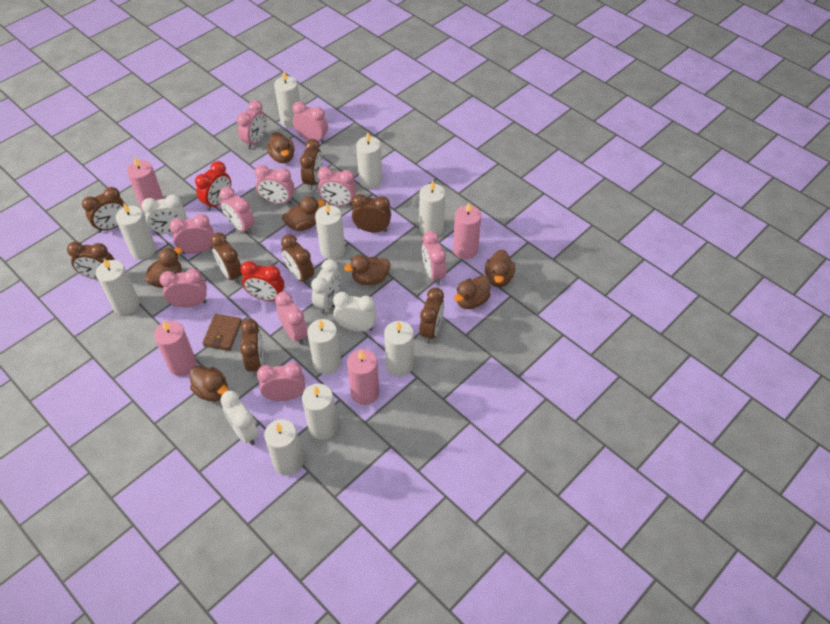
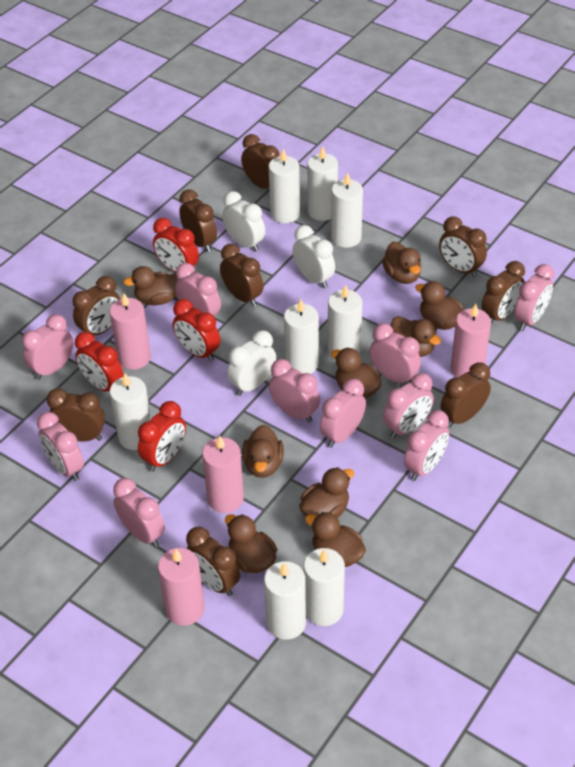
brown clock: [67,241,115,280] [82,187,124,233] [210,232,242,284] [240,319,264,376] [281,234,314,285] [300,139,322,190] [352,194,391,233] [419,287,444,343] = 8 -> [46,388,105,442] [72,276,120,335] [179,189,217,252] [186,527,240,596] [220,244,264,307] [241,134,279,189] [439,216,487,277] [441,363,491,427] [481,261,525,324] = 9
brown duck: [145,248,182,288] [190,366,228,402] [267,132,295,163] [282,196,325,231] [344,255,390,285] [454,275,491,309] [485,250,515,287] = 7 -> [123,266,180,305] [225,514,277,573] [242,425,284,478] [300,467,354,518] [305,512,366,567] [331,348,382,398] [382,242,421,284] [390,316,441,357] [415,281,463,330] = 9
brown wallet: [202,314,242,351] = 1 -> none = 0
red clock: [195,161,231,211] [240,261,284,301] = 2 -> [75,332,124,392] [138,401,186,472] [153,218,199,272] [173,299,220,362] = 4
white candle: [96,259,139,315] [116,203,156,260] [264,419,304,476] [274,71,300,127] [302,384,338,440] [307,319,341,375] [315,203,345,259] [356,132,382,189] [384,321,414,376] [419,180,445,236] = 10 -> [110,373,151,450] [264,561,306,640] [268,148,300,223] [284,299,319,374] [304,548,345,626] [307,146,338,221] [328,284,363,358] [331,172,363,248] = 8
white clock: [142,195,186,234] [220,391,259,445] [311,259,341,314] [333,292,377,331] = 4 -> [222,191,265,252] [227,330,276,396] [292,225,335,288] = 3

